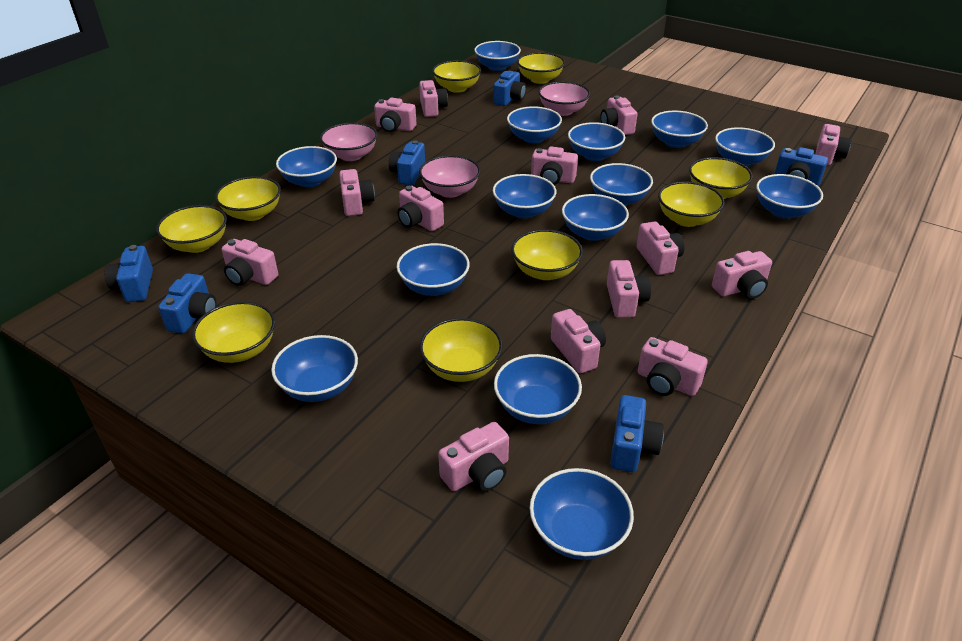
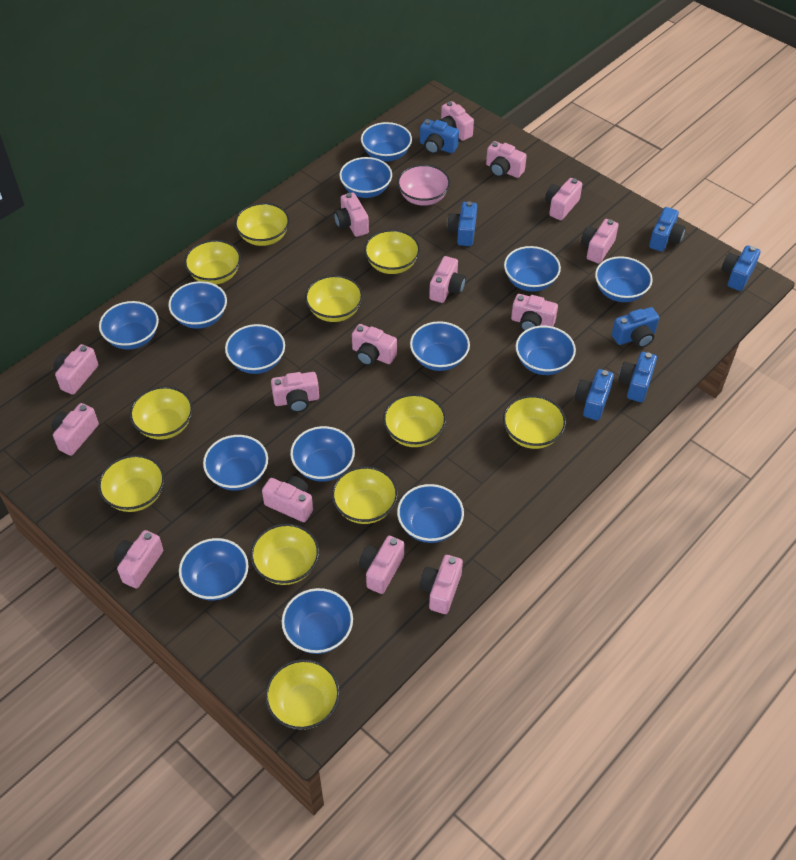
blue camera: [104,245,153,302] [158,273,216,334] [389,140,425,185] [493,71,526,106] [610,395,664,472] [774,147,828,186] = 6 -> [420,119,459,154] [447,201,477,246] [575,369,614,421] [612,307,659,348] [618,352,657,402] [649,207,686,252] [721,245,760,291] = 7
pink bowl: [320,123,378,161] [419,155,480,198] [538,81,590,116] = 3 -> [397,164,450,206] = 1
pink camera: [222,239,278,286] [339,169,375,216] [374,98,416,132] [398,186,444,231] [419,80,448,117] [438,422,509,491] [531,146,578,185] [551,309,606,374] [600,95,638,135] [607,260,651,318] [637,221,685,275] [638,337,708,396] [712,251,772,299] [816,124,852,165] = 14 -> [52,403,99,456] [53,344,98,395] [114,530,163,588] [262,476,313,522] [271,372,319,412] [334,192,369,237] [352,324,397,366] [359,536,404,594] [419,555,463,614] [429,256,466,303] [440,101,474,141] [486,141,527,178] [511,294,558,331] [545,178,582,220] [581,219,619,263] = 15
yellow bowl: [156,205,227,253] [192,301,275,363] [215,176,281,221] [420,318,503,382] [432,60,481,93] [511,229,583,280] [517,52,565,84] [658,182,724,227] [689,157,753,199] = 9 -> [98,455,165,512] [130,386,193,439] [184,240,241,285] [235,203,290,246] [250,524,319,585] [265,659,340,730] [305,275,363,322] [332,466,398,524] [364,230,420,274] [383,394,446,447] [503,395,566,449] = 11

